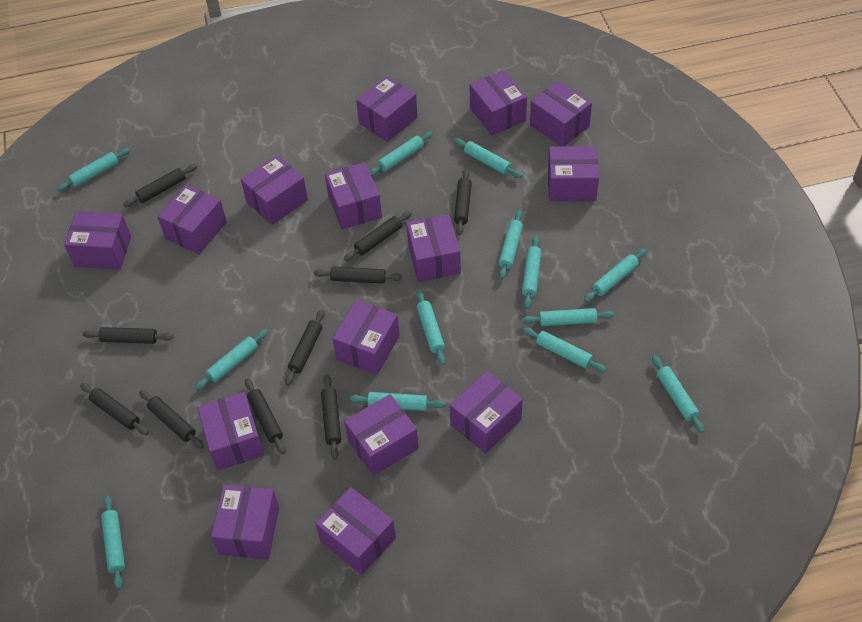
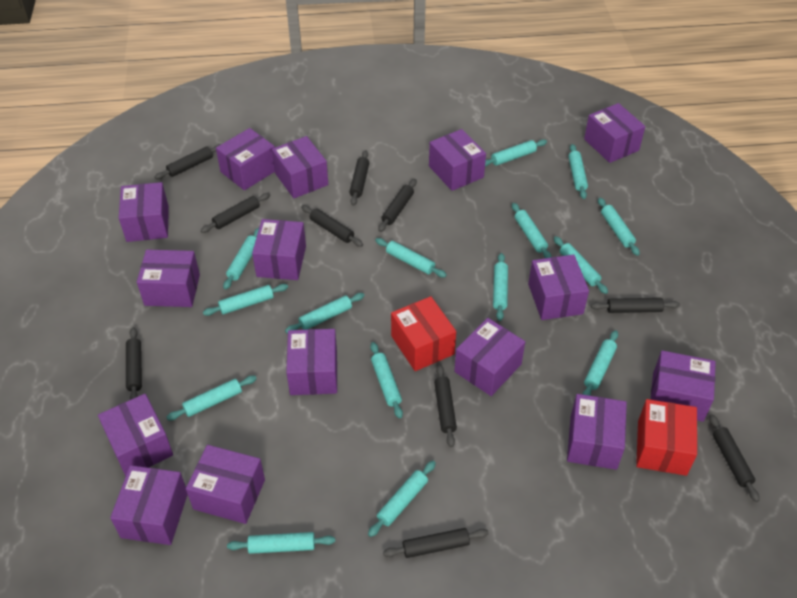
red box: none = 0 -> [391,296,456,371] [636,399,697,476] = 2
turquoise rolling pin: [57,148,130,191] [101,496,125,589] [195,329,268,390] [350,392,445,411] [369,132,433,176] [416,290,445,365] [454,138,522,178] [498,210,523,279] [522,236,541,309] [522,308,614,326] [523,327,607,372] [584,249,647,302] [652,355,705,433] = 13 -> [166,375,257,420] [203,284,288,316] [223,228,259,289] [227,532,335,554] [285,293,364,333] [368,461,436,537] [370,342,403,419] [375,238,447,278] [485,139,547,166] [493,253,508,321] [512,203,551,258] [554,236,608,294] [568,144,588,199] [582,330,618,396] [598,198,640,256] = 15

